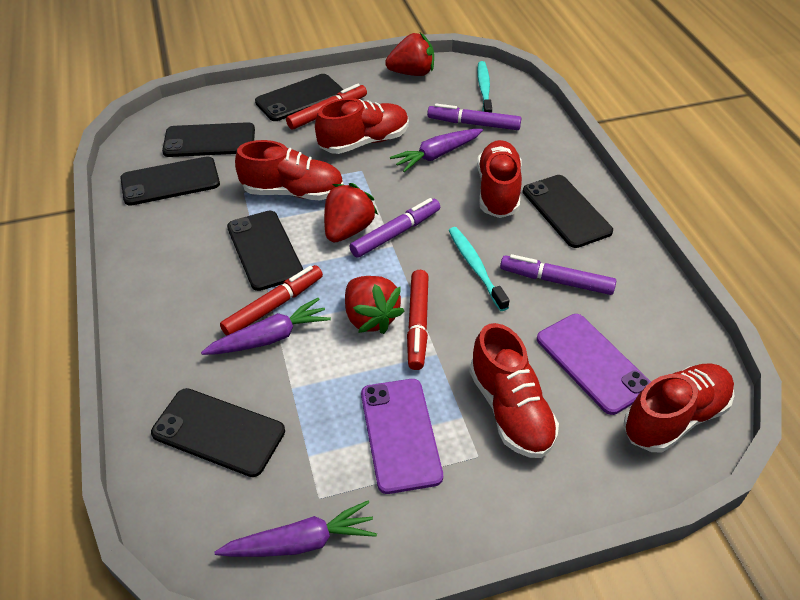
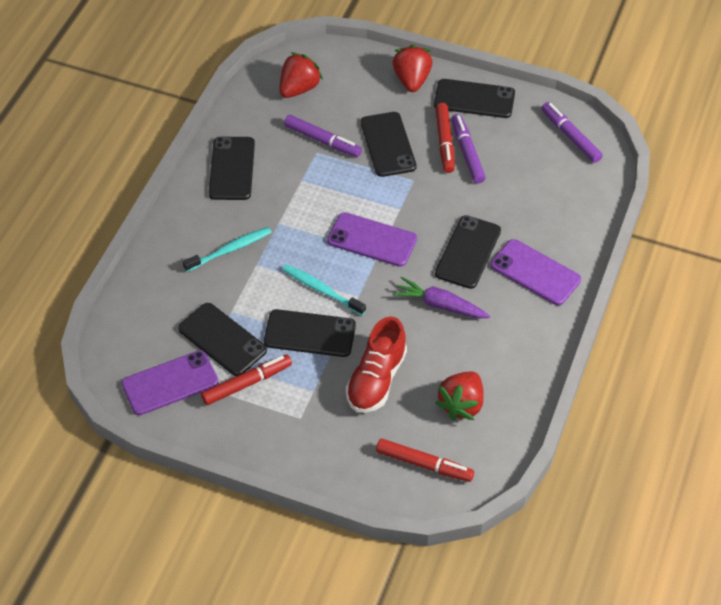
purple carrot: [201,298,331,355] [215,501,377,557] [390,129,483,172] = 3 -> [393,277,490,318] = 1
purple phone: [361,379,443,494] [537,314,651,415] = 2 -> [122,350,218,415] [327,212,417,267] [491,239,581,305] = 3
red shoe: [235,140,344,200] [315,98,409,154] [469,323,559,458] [477,140,522,218] [623,363,734,452] = 5 -> [346,317,407,413] = 1

